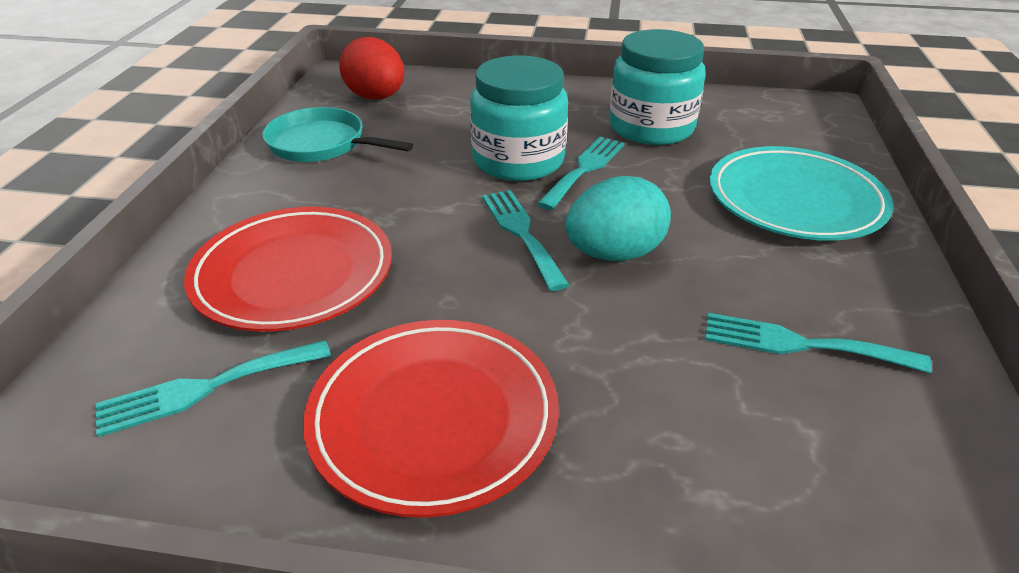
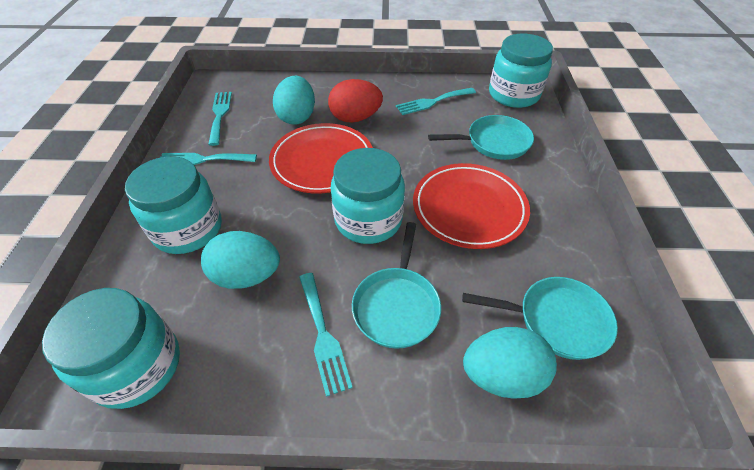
turquoise egg: [566,176,671,261] = 1 -> [201,231,280,289] [273,76,315,125] [463,327,557,399] = 3
turquoise jar: [470,56,568,181] [609,29,706,145] = 2 -> [42,288,180,409] [125,156,222,254] [330,148,405,244] [489,34,553,108] = 4
turquoise pan: [262,107,413,162] = 1 -> [352,222,441,349] [428,115,534,160] [462,277,618,360] = 3
turquoise plate: [709,146,893,241] = 1 -> none = 0

